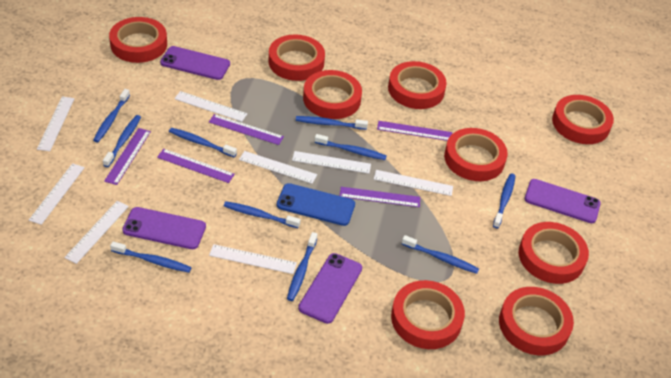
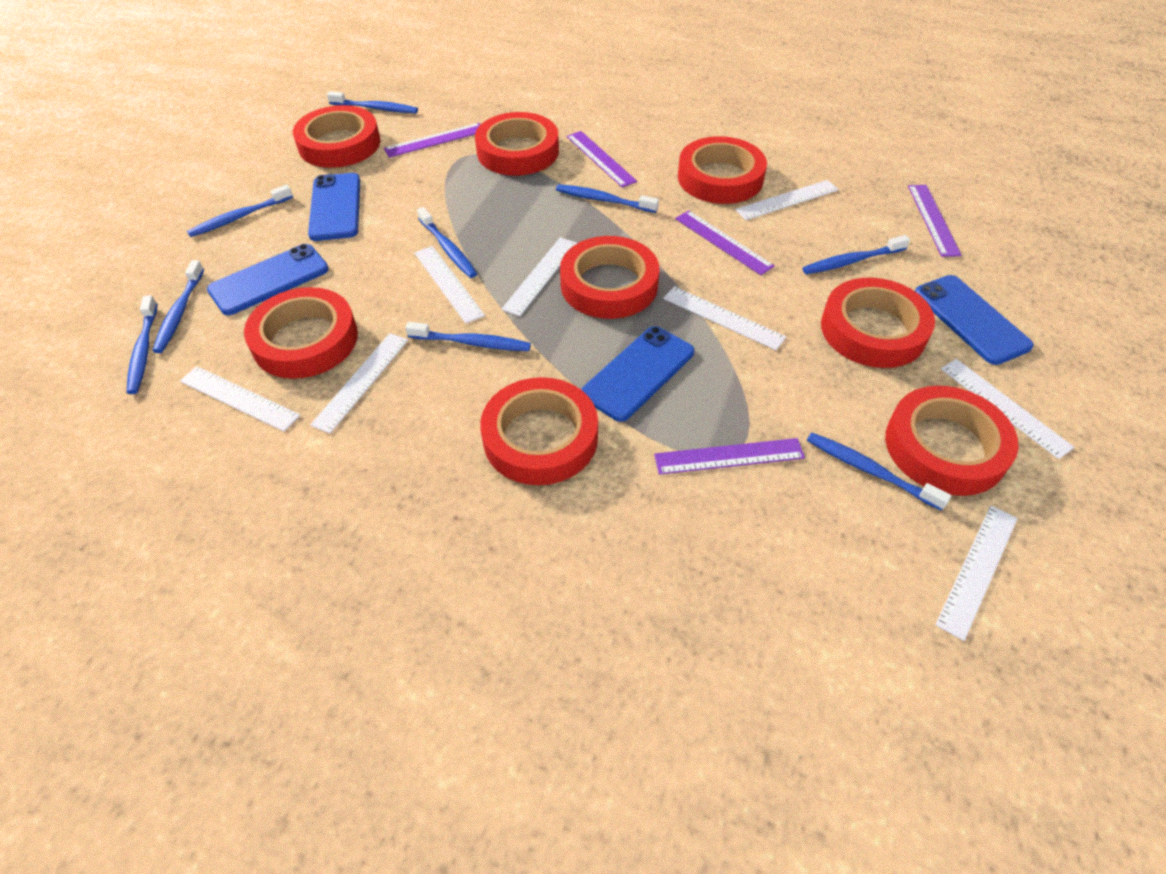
blue phone: [276,183,355,226] = 1 -> [207,244,329,315] [308,173,360,241] [581,326,694,422] [915,275,1034,365] = 4
blue toothbrush: [93,89,130,142] [103,115,141,167] [110,241,192,273] [169,128,237,157] [224,201,301,228] [287,232,318,301] [296,116,368,130] [315,134,387,160] [402,235,479,274] [493,173,515,228] = 10 -> [127,295,157,394] [152,260,204,353] [187,184,293,237] [327,91,418,113] [405,322,531,351] [417,207,477,278] [556,184,659,213] [803,235,910,274] [807,433,951,511] = 9
purple phone: [122,207,206,249] [160,46,230,80] [298,253,362,324] [524,179,601,223] = 4 -> none = 0
red tape: [109,17,167,63] [268,34,325,81] [303,70,362,119] [388,61,447,109] [391,280,465,349] [444,128,508,181] [499,287,574,355] [519,222,589,284] [552,95,614,144] = 9 -> [244,287,358,379] [293,105,380,168] [475,112,559,176] [480,377,598,485] [560,236,659,319] [678,136,767,204] [821,278,935,368] [885,386,1019,496] = 8

